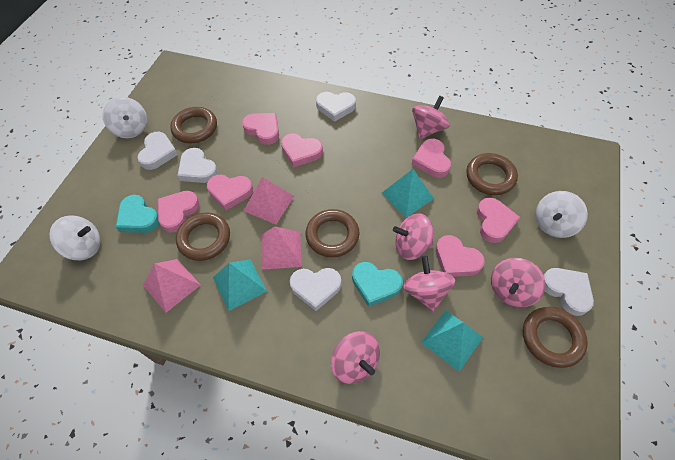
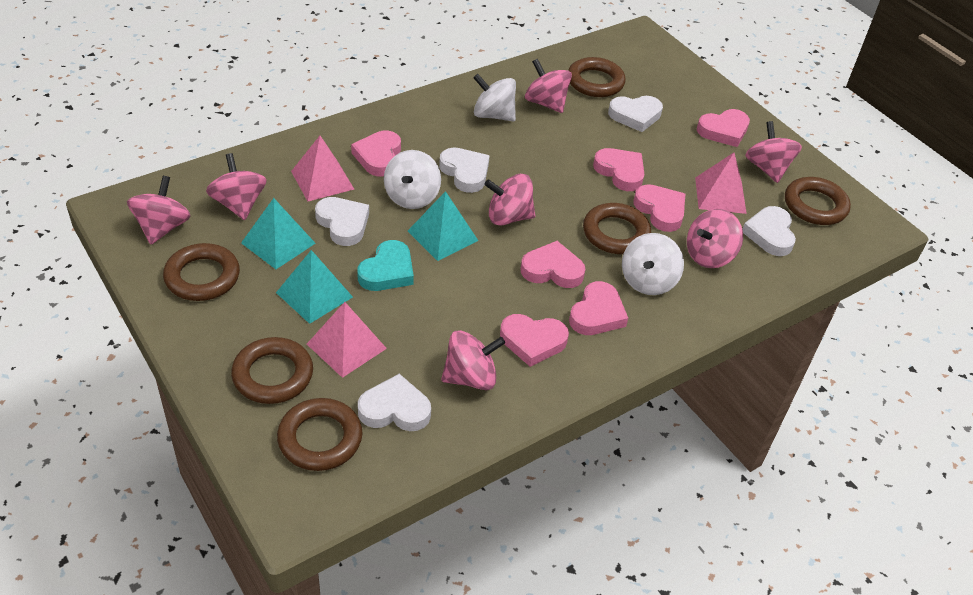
brown ring: [170,107,217,143] [176,212,230,261] [306,209,359,257] [466,153,518,195] [523,307,588,368] = 5 -> [163,243,240,301] [231,337,313,404] [277,398,362,471] [568,57,626,97] [583,203,651,254] [785,177,851,225] = 6
pink spinning top: [331,331,380,384] [393,213,433,260] [403,256,455,312] [412,96,449,139] [491,258,546,307] = 5 -> [127,176,191,244] [206,153,267,220] [441,330,505,390] [484,174,535,226] [525,59,572,113] [687,209,743,268] [745,121,802,183] = 7
turquoise heart: [116,195,159,233] [352,262,403,307] = 2 -> [357,240,414,291] = 1

